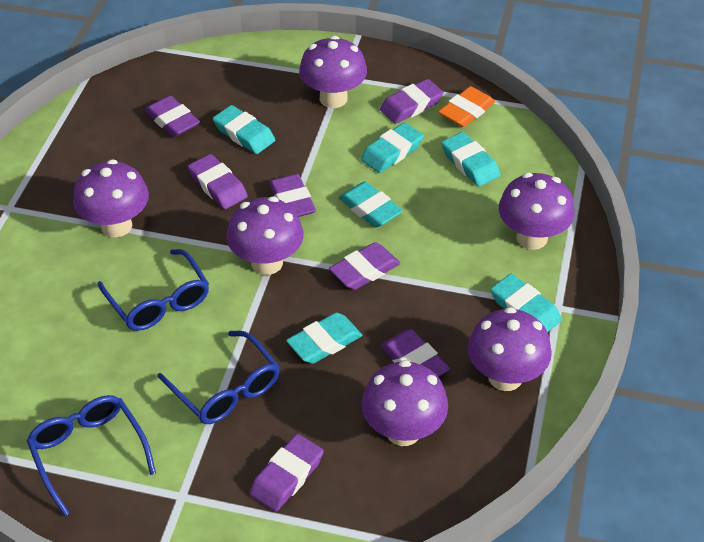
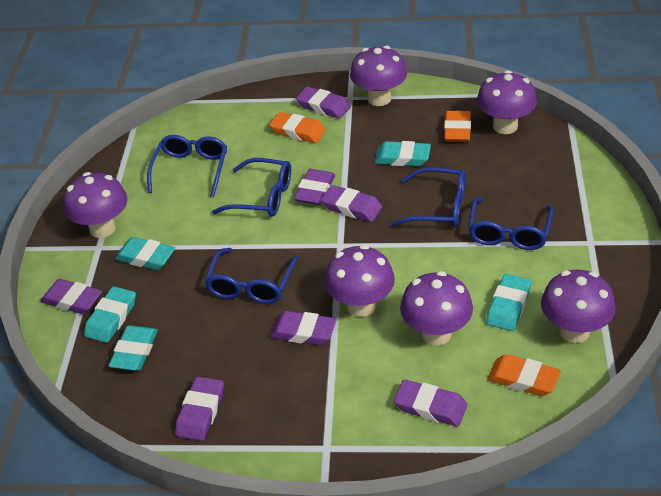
blue glasses: [26,395,156,516] [97,249,209,331] [157,331,280,424] = 3 -> [147,135,227,197] [205,248,298,304] [212,158,291,217] [391,167,465,227] [468,198,554,250] = 5
orange eraser: [438,86,495,127] = 1 -> [269,112,326,143] [444,111,471,142] [487,354,561,396] = 3
turquoise eraser: [213,105,275,154] [286,313,362,364] [339,181,403,228] [361,122,424,173] [441,132,500,186] [491,274,562,332] = 6 -> [84,286,136,343] [108,325,158,371] [115,237,175,270] [374,141,431,166] [486,274,531,331] = 5

